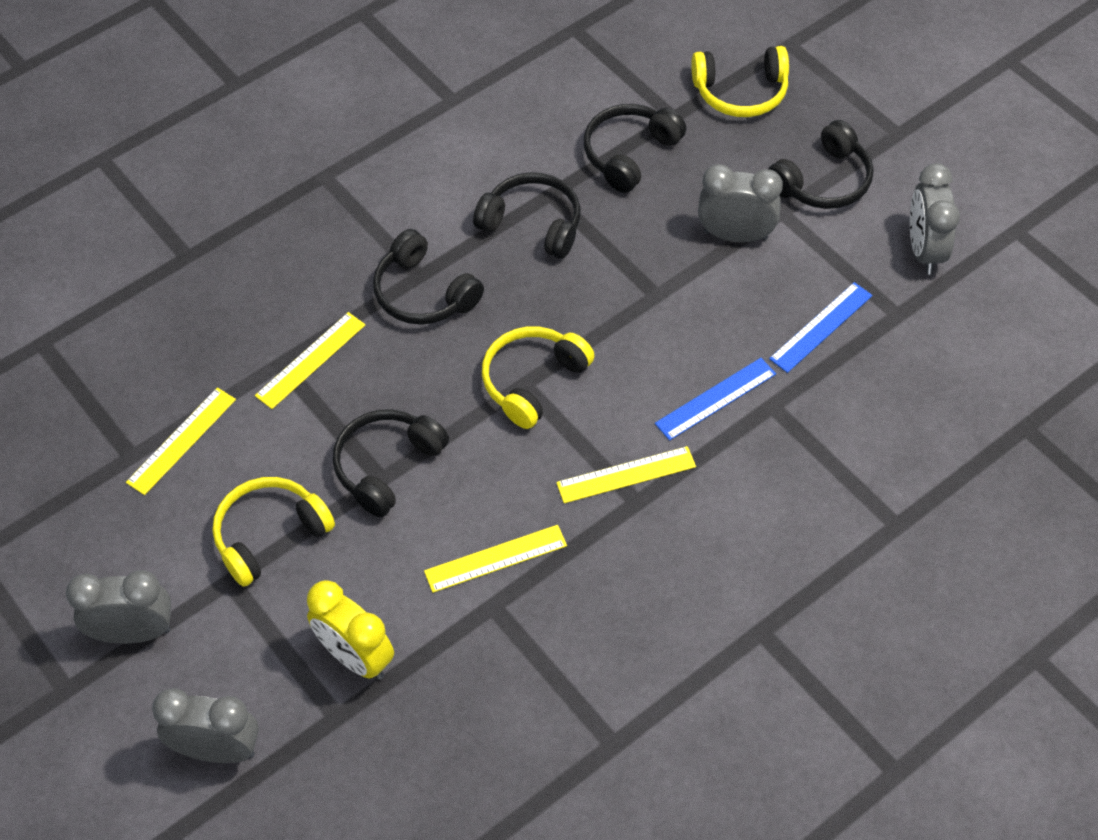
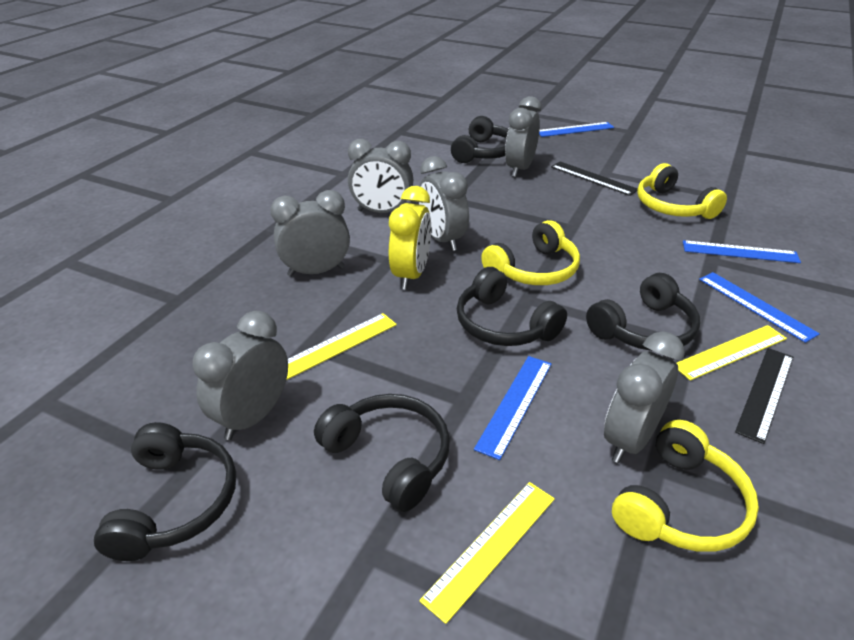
black ruler: none = 0 -> [551,161,638,196] [735,348,793,444] = 2
blue ruler: [655,358,776,441] [769,282,873,373] = 2 -> [474,356,552,460] [539,122,614,137] [683,240,801,263] [699,272,820,343] = 4
grey clock: [66,570,171,644] [152,688,259,763] [698,164,783,242] [910,163,960,274] = 4 -> [193,311,288,440] [270,190,350,277] [348,139,413,213] [419,156,469,251] [505,96,541,177] [604,331,685,463] = 6
yellow ruler: [126,387,236,495] [255,312,365,409] [424,525,567,593] [556,446,696,503] = 4 -> [286,313,397,380] [419,482,555,624] [676,325,787,381] = 3

